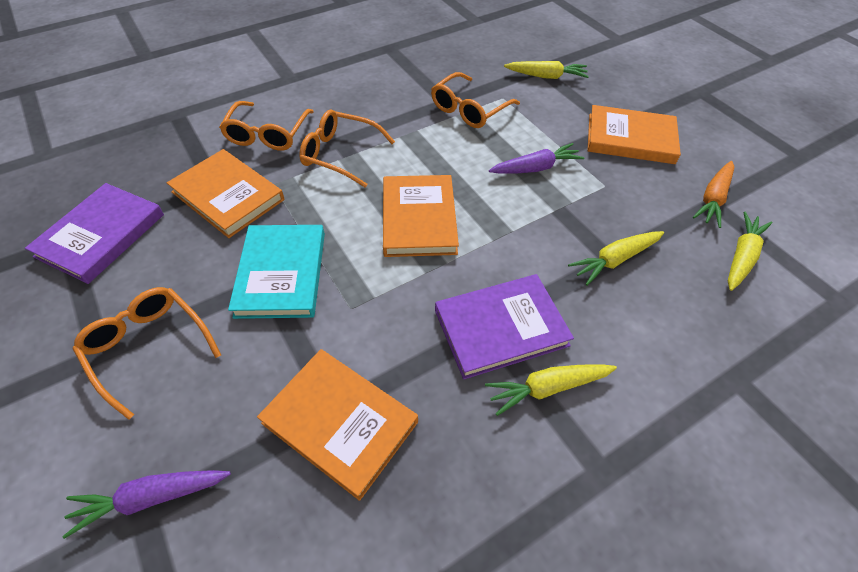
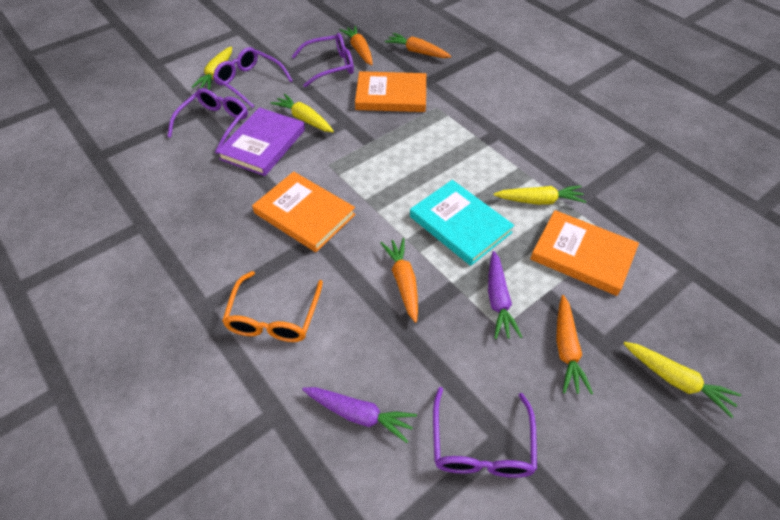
orange book: [167,149,285,238] [257,349,418,501] [383,175,459,257] [587,105,681,164] = 4 -> [252,171,356,252] [355,71,426,112] [530,210,639,296] = 3
orange carrot: [693,161,734,228] = 1 -> [340,26,373,65] [381,238,418,323] [385,33,452,58] [556,295,593,394] = 4
orange glasses: [73,287,221,420] [219,101,314,151] [299,109,395,188] [431,72,520,128] = 4 -> [222,271,323,342] = 1
purple book: [25,183,164,284] [435,274,574,379] = 2 -> [216,107,305,176] = 1
purple glasses: none = 0 -> [167,88,248,154] [213,47,293,108] [292,33,354,87] [433,387,537,478] = 4

